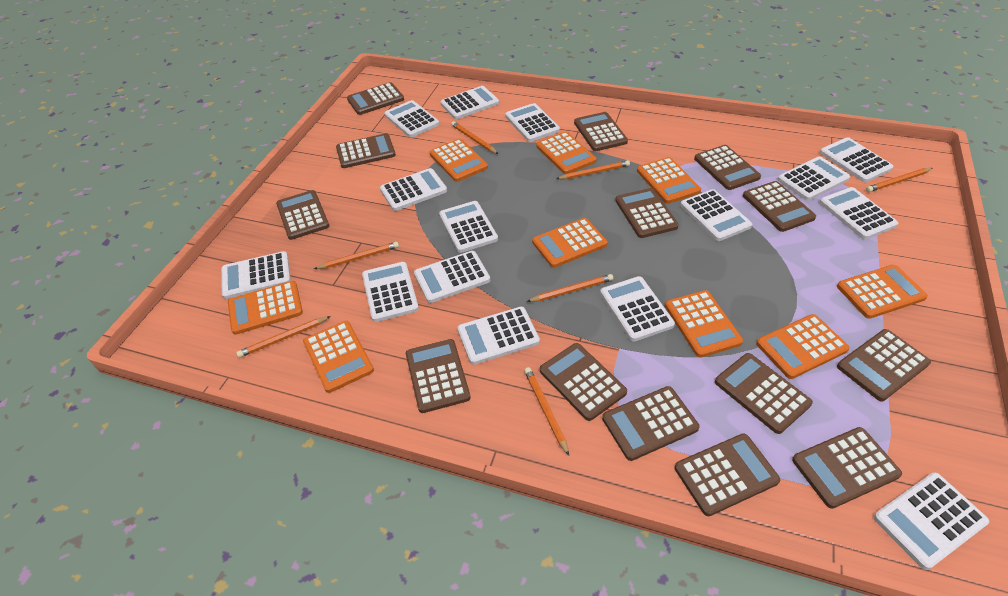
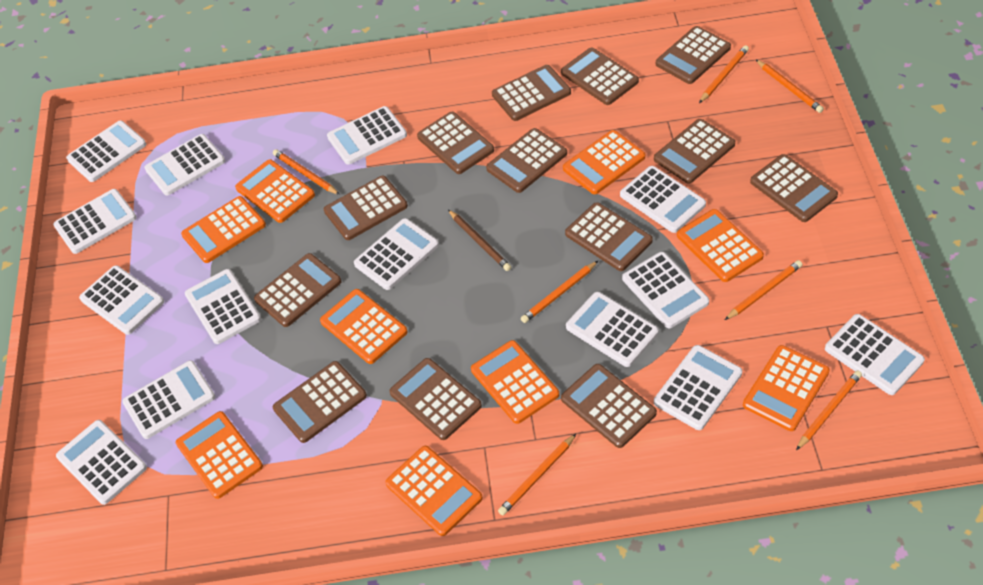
brown calculator: [276,190,329,240] [336,133,396,168] [347,82,404,115] [406,339,471,413] [540,343,627,421] [574,112,628,151] [602,386,700,461] [615,188,679,238] [674,433,780,516] [694,145,761,190] [715,353,813,434] [743,181,816,232] [792,427,902,509] [837,329,931,401] = 14 -> [254,253,341,327] [273,361,367,443] [324,176,408,240] [389,358,482,440] [417,112,494,174] [486,128,567,193] [492,65,571,121] [561,47,639,105] [561,364,657,448] [565,202,653,271] [654,119,735,183] [656,26,731,84] [750,154,838,222] = 13
brown pencil: none = 0 -> [448,210,511,271] = 1
white calculator: [221,251,291,299] [362,262,419,322] [380,168,447,211] [384,100,439,138] [414,251,490,303] [439,201,498,253] [440,86,499,119] [457,307,540,365] [505,103,560,142] [600,276,675,342] [680,189,752,241] [777,156,850,201] [819,187,898,239] [820,137,893,182] [873,472,989,570] = 15 -> [53,189,137,254] [56,420,147,505] [66,121,146,182] [79,265,164,335] [122,360,215,439] [144,134,225,195] [185,269,261,344] [327,106,407,165] [354,218,439,290] [566,292,659,367] [620,166,706,233] [622,252,709,328] [654,345,742,430] [825,314,925,395] = 14

